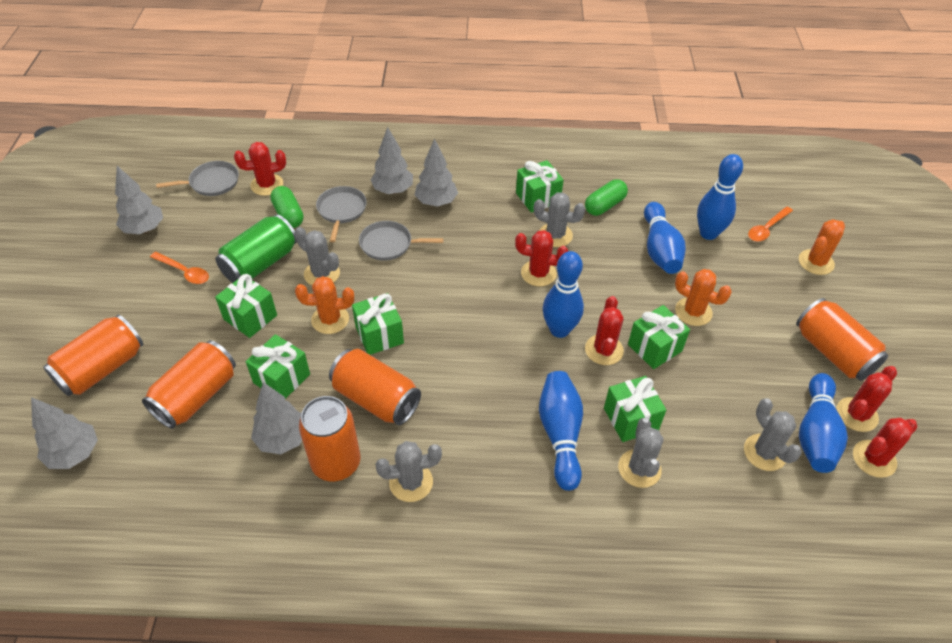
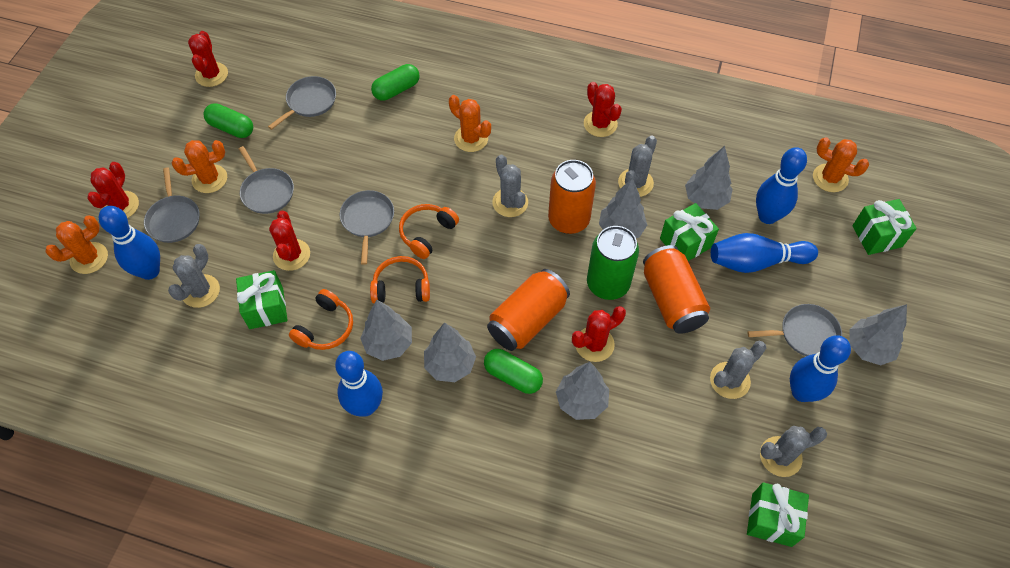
green capsule: [270,186,303,228] [585,179,628,216] = 2 -> [204,103,253,138] [371,64,420,101] [484,349,543,394] = 3
green gift: [215,274,277,338] [246,334,310,399] [352,293,404,355] [516,160,564,213] [604,376,666,442] [628,305,690,369] = 6 -> [236,270,288,329] [660,203,719,261] [747,482,809,547] [852,199,917,255] = 4
grey pan: [156,161,239,196] [316,186,367,242] [359,221,443,261] = 3 -> [144,168,199,243] [239,146,294,214] [268,76,336,130] [340,190,394,265] [747,304,842,356] = 5
grey tree: [31,397,98,469] [115,166,163,234] [251,382,302,454] [371,127,413,194] [415,138,458,207] = 5 -> [360,300,412,361] [424,322,476,382] [556,362,609,420] [599,178,647,238] [685,146,733,210] [849,304,907,365] = 6
orange cactus: [295,276,354,334] [675,269,732,326] [799,219,845,275] = 3 -> [45,216,108,274] [172,140,227,193] [449,95,491,152] [813,137,869,192] = 4
orange can: [43,315,143,396] [142,340,236,429] [299,396,361,481] [329,349,421,425] [796,298,888,381] = 5 -> [487,269,570,351] [548,160,596,234] [643,245,710,334] = 3
orange headphones: none = 0 -> [289,289,353,350] [370,256,430,303] [399,204,459,259] = 3
orange spoon: [150,252,209,284] [748,207,793,242] = 2 -> none = 0

